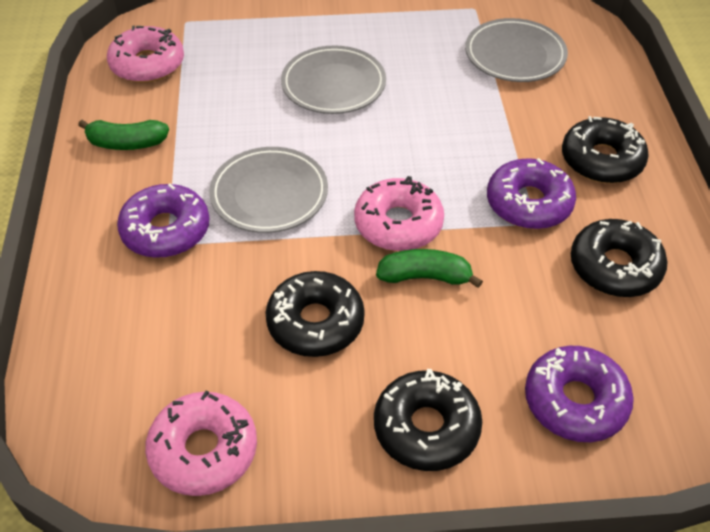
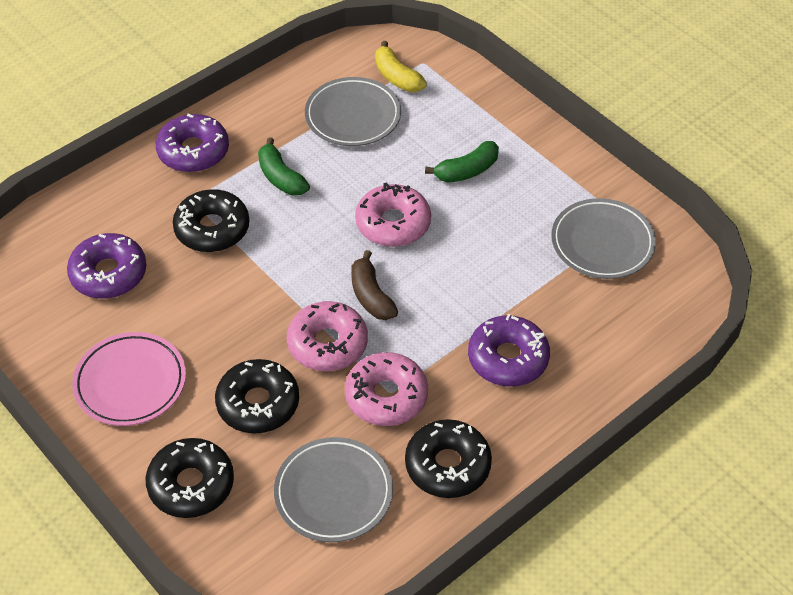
brown banana: none = 0 -> [351,250,398,320] = 1
pink plate: none = 0 -> [72,332,186,426] = 1
yellow banana: none = 0 -> [375,41,427,92] = 1

